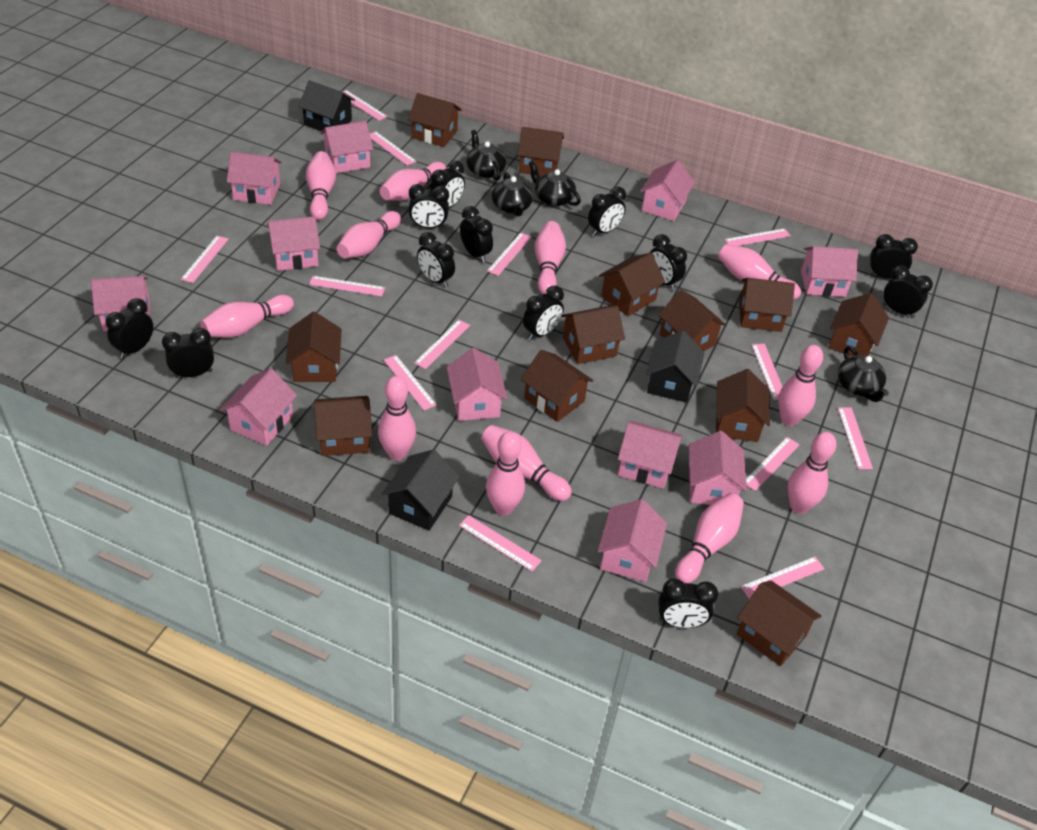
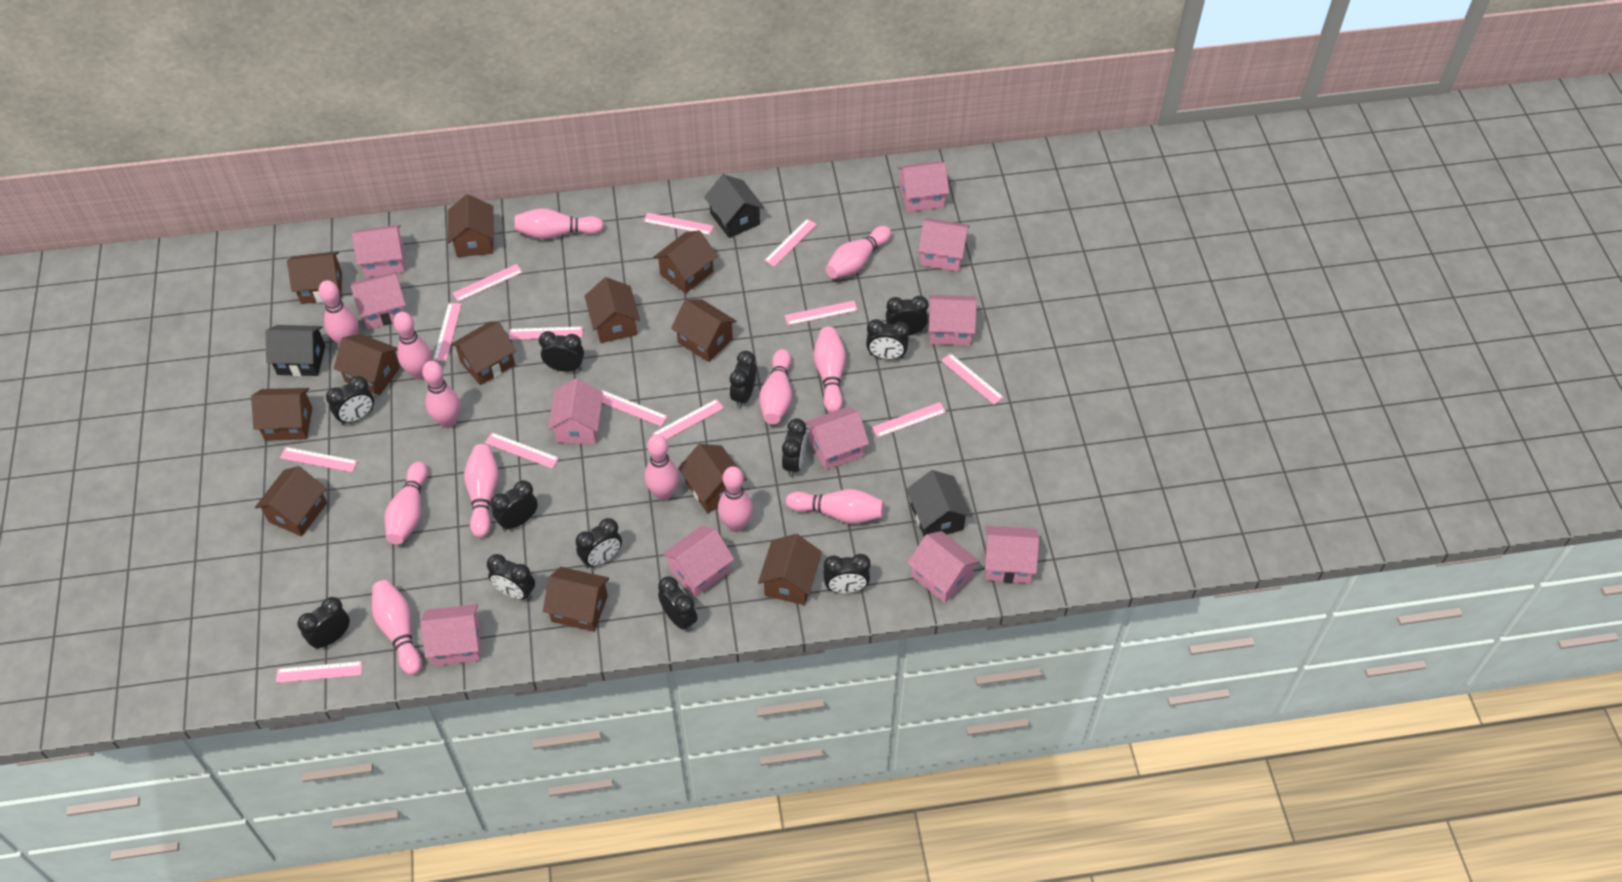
black teapot: [466,130,507,181] [491,172,533,216] [528,161,581,206] [837,346,889,402] = 4 -> none = 0
pink bowling pin: [200,295,294,338] [306,151,336,220] [337,211,401,258] [378,376,416,461] [380,162,446,201] [481,425,572,501] [486,431,525,516] [535,221,566,294] [675,493,744,583] [718,244,801,300] [778,345,823,426] [788,432,836,514] = 12 -> [318,280,358,345] [372,580,422,675] [385,462,428,545] [393,312,431,380] [422,361,460,428] [464,444,499,538] [515,208,604,239] [645,434,679,501] [718,466,753,532] [759,349,792,424] [785,489,884,524] [813,327,846,413] [826,226,891,279] = 13

